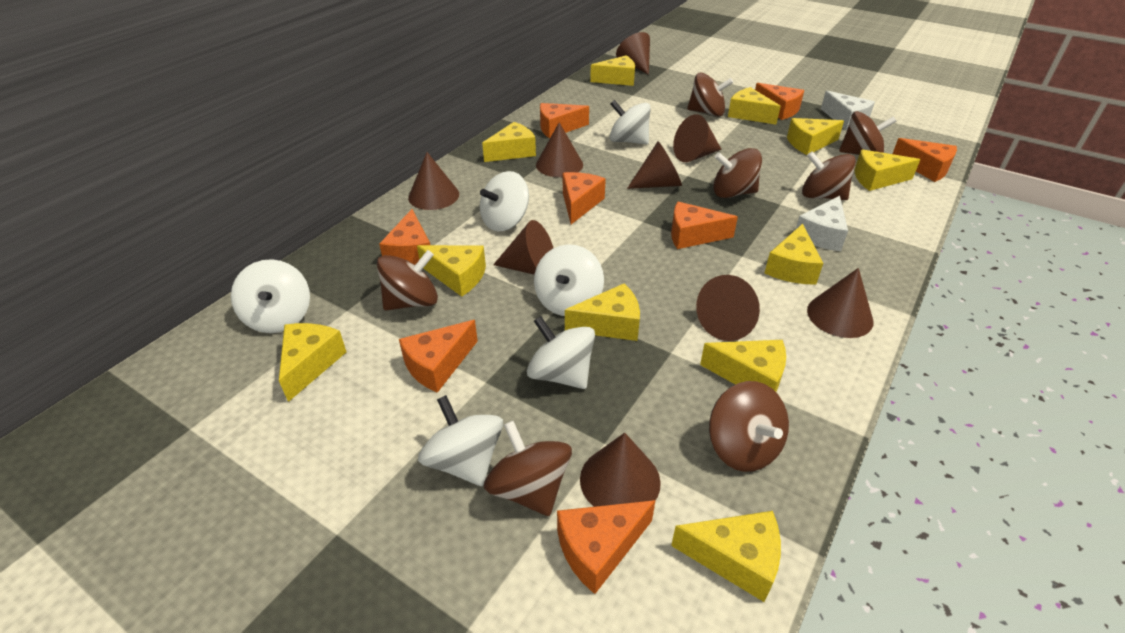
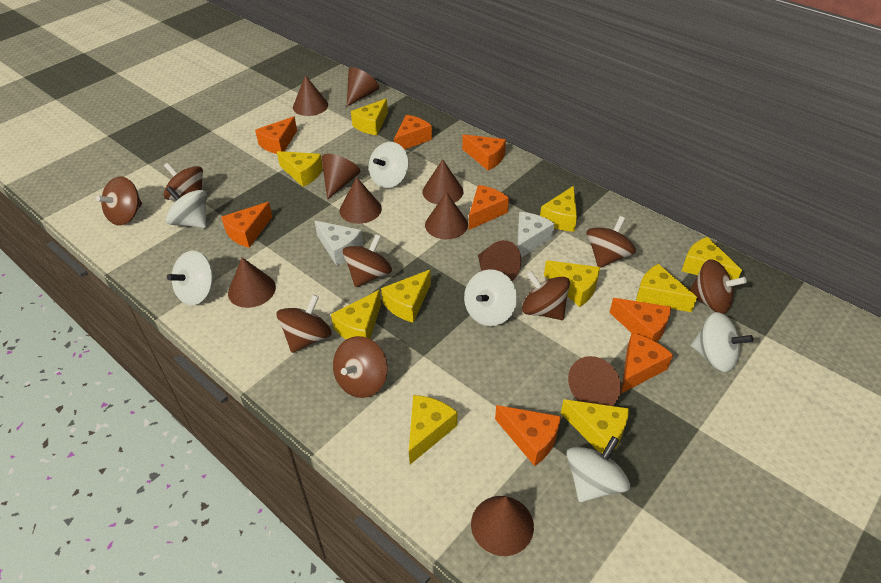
brown cone: [408,152,459,210] [493,220,553,275] [536,122,583,177] [580,433,661,507] [616,32,650,75] [627,141,682,189] [673,114,722,162] [696,275,760,341] [807,268,873,338] = 9 -> [228,257,276,308] [293,75,328,116] [322,154,360,200] [340,177,382,224] [347,67,379,106] [422,159,463,204] [425,192,468,239] [471,496,534,556] [478,240,521,281] [568,356,621,406] = 10
brown spinning top: [377,250,438,311] [484,421,572,516] [687,73,733,116] [709,381,789,472] [713,148,762,198] [802,151,856,200] [839,111,897,155] = 7 -> [96,177,142,225] [163,163,203,200] [276,295,332,353] [333,336,388,398] [343,234,392,287] [522,271,570,320] [587,216,636,268] [689,259,747,314] = 8
yellow cheese: [279,323,346,402] [417,245,486,297] [482,122,536,162] [565,283,640,341] [590,55,635,86] [671,511,781,602] [700,340,786,392] [728,87,781,124] [765,224,823,285] [787,118,844,155] [855,149,920,191] = 11 -> [277,151,323,187] [331,290,381,339] [351,99,388,135] [381,270,431,323] [409,395,457,464] [540,186,577,232] [544,260,600,307] [561,399,629,453] [636,264,697,312] [682,237,742,280] = 10

